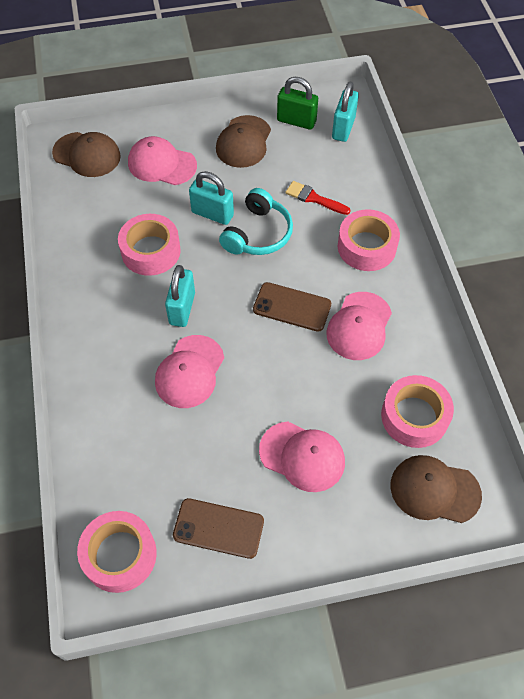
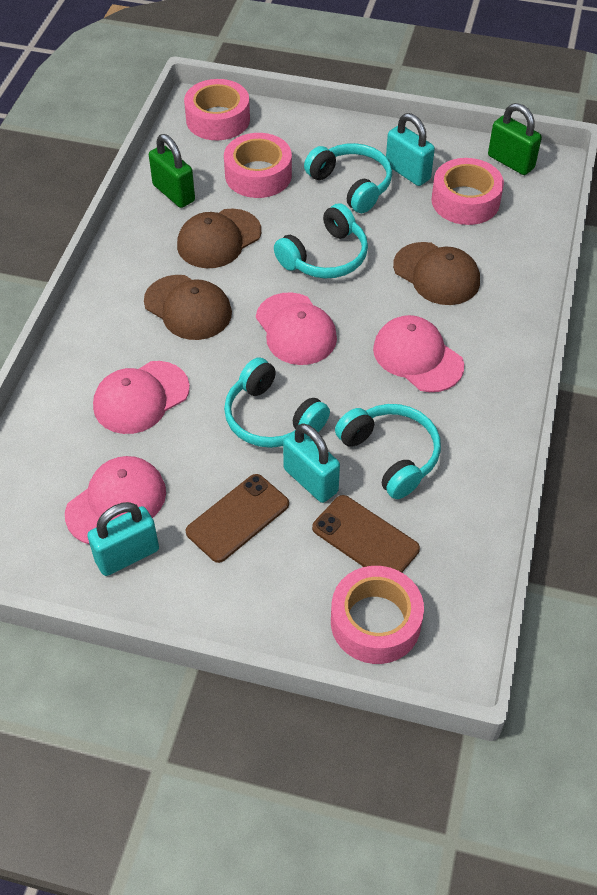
green padlock: [277,77,318,130] = 1 -> [149,134,195,208] [488,103,542,175] = 2
red brush: [285,181,350,215] = 1 -> none = 0
turquoise headphones: [219,188,293,255] = 1 -> [224,357,330,448] [274,203,368,279] [304,143,392,213] [335,404,441,499] = 4

